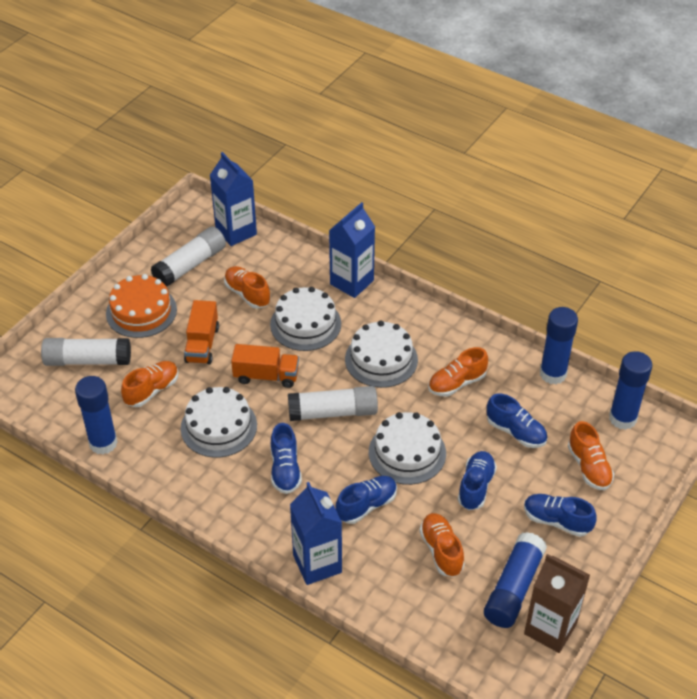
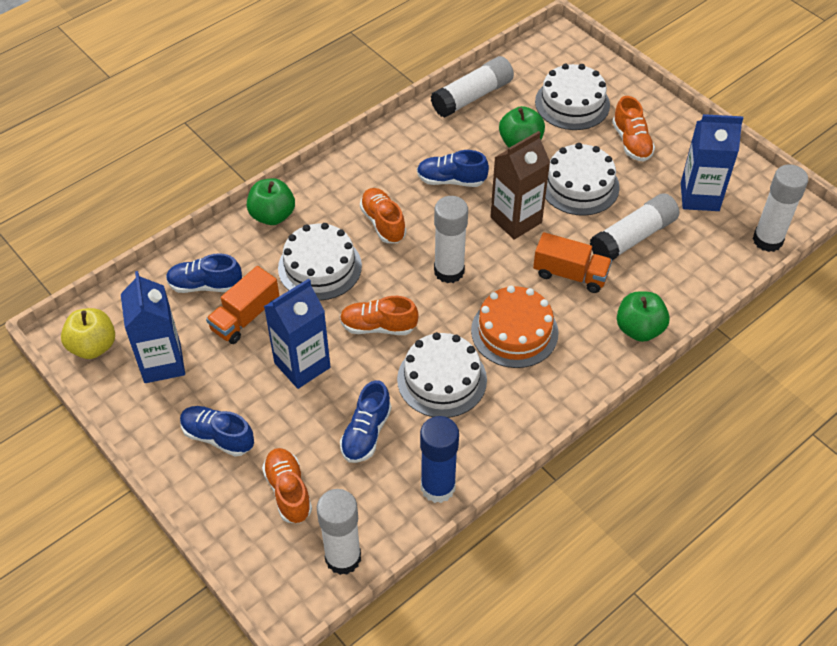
blue glue stick: [75,376,118,455] [484,532,547,628] [540,307,578,385] [609,351,652,430] = 4 -> [420,416,459,503] = 1
blue shoe: [271,423,302,494] [336,476,397,524] [458,451,497,510] [487,393,547,448] [524,494,597,537] = 5 -> [166,253,242,293] [180,406,254,457] [340,380,392,463] [417,150,489,187] = 4
green apple: none = 0 -> [247,178,295,225] [499,106,545,148] [617,291,670,342] = 3
orange shoe: [121,361,178,407] [224,266,270,309] [419,513,465,577] [428,347,488,397] [568,421,614,490] = 5 -> [262,448,312,523] [340,296,419,335] [360,188,406,243] [612,96,655,161] = 4
white glue stick: [41,338,131,366] [151,227,226,287] [288,386,378,421] = 3 -> [317,489,361,575] [431,56,514,118] [434,196,468,283] [590,193,679,261] [753,164,808,252] = 5
yellow apple: none = 0 -> [61,308,115,359] = 1

